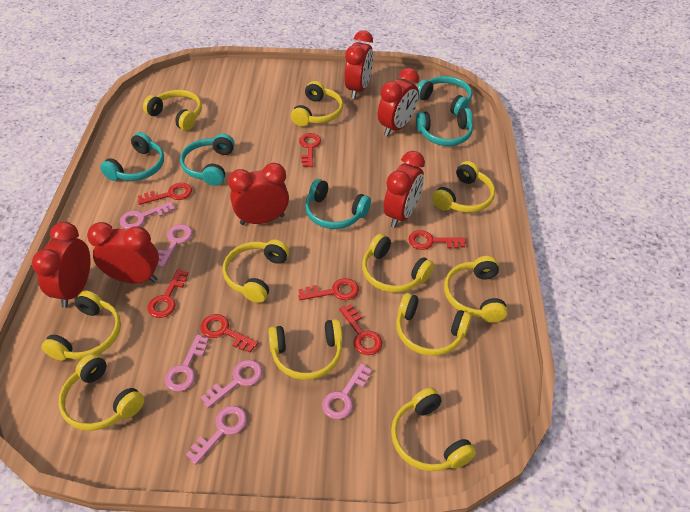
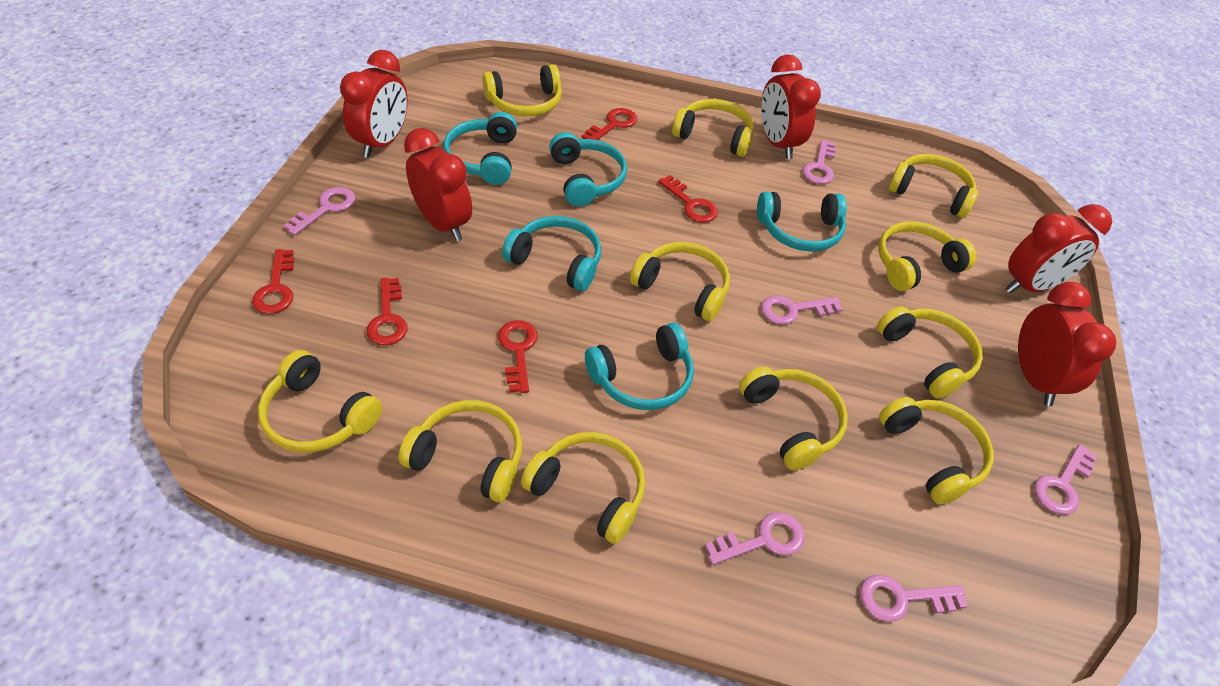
red clock: [32,222,91,308] [87,222,159,284] [228,163,289,225] [344,30,373,99] [378,68,419,136] [384,151,425,228] = 6 -> [340,50,408,158] [404,128,472,241] [761,54,821,159] [1005,204,1112,293] [1018,282,1116,406] = 5
red key: [138,183,192,205] [147,269,188,318] [200,314,258,353] [298,278,359,300] [299,133,321,167] [339,304,382,355] [408,230,466,250] = 7 -> [252,249,294,314] [367,278,408,345] [498,320,538,393] [582,108,637,140] [658,175,718,223] = 5

